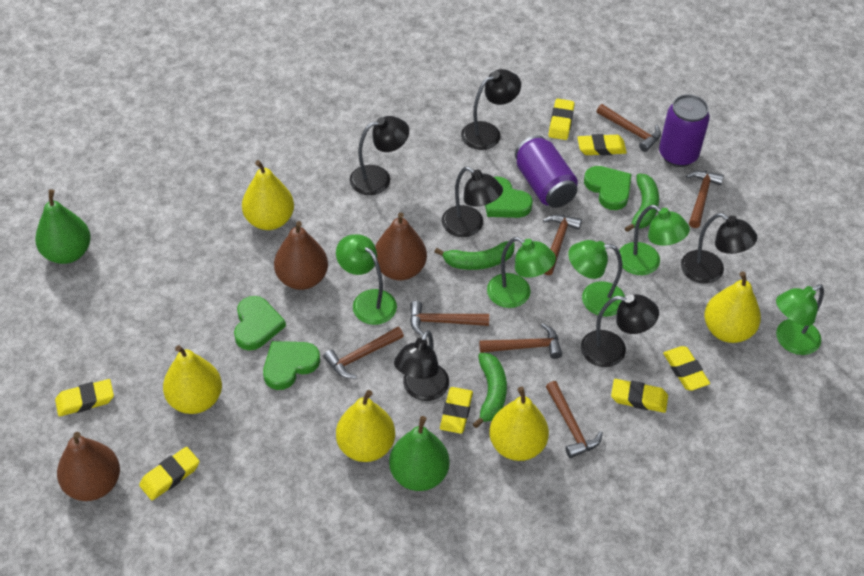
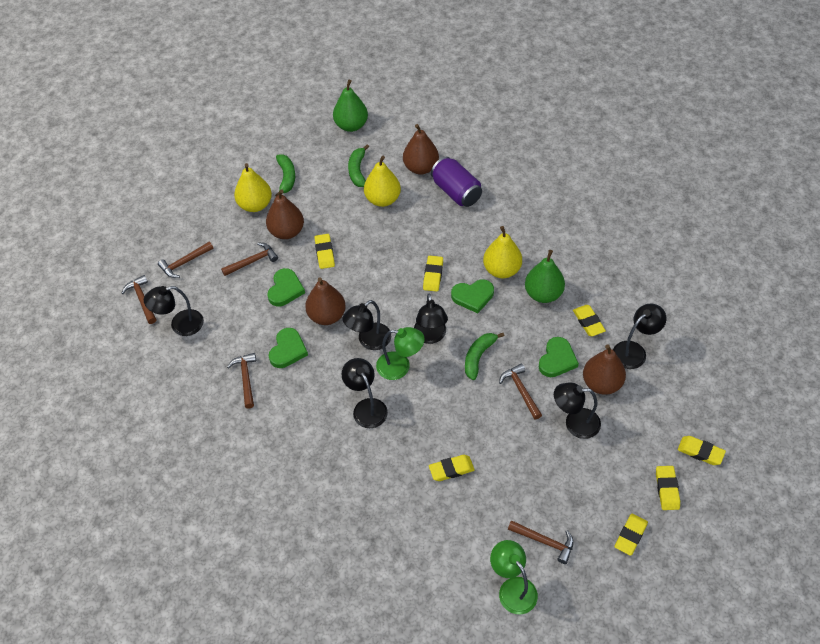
brown hammer: [323,327,404,379] [410,301,489,336] [479,323,562,359] [543,214,582,275] [546,381,603,458] [597,104,661,152] [686,171,724,228] = 7 -> [122,275,156,324] [158,242,214,278] [221,243,278,276] [227,353,256,409] [499,364,542,420] [508,520,574,564] = 6
brown pear: [57,432,120,501] [274,221,328,290] [375,212,427,280] = 3 -> [266,189,304,239] [305,278,346,325] [403,124,439,175] [583,344,626,395] = 4
green lamp: [336,234,397,325] [487,237,556,308] [568,240,625,317] [619,205,690,275] [776,285,824,355] = 5 -> [376,327,425,380] [490,540,538,614] = 2
purple can: [515,135,578,208] [659,94,710,167] = 2 -> [431,157,482,207] = 1
yellow pear: [163,345,222,414] [242,160,294,230] [336,390,395,462] [489,387,549,461] [704,271,761,343] = 5 -> [234,163,272,212] [364,156,401,207] [483,226,522,278] = 3

